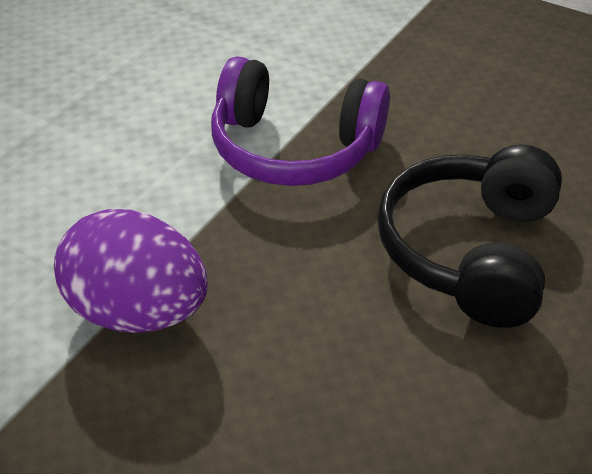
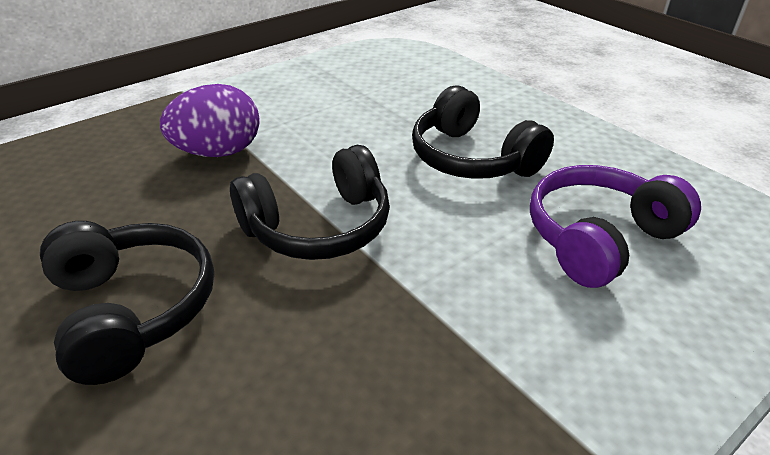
black headphones: [377,145,562,328] = 1 -> [40,221,214,385] [230,145,390,260] [412,85,554,179] = 3

